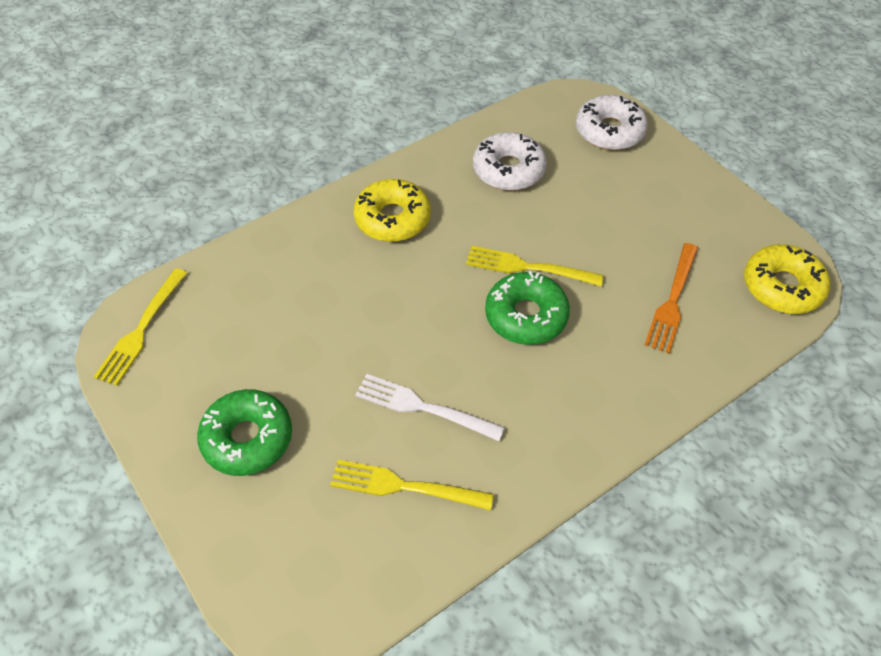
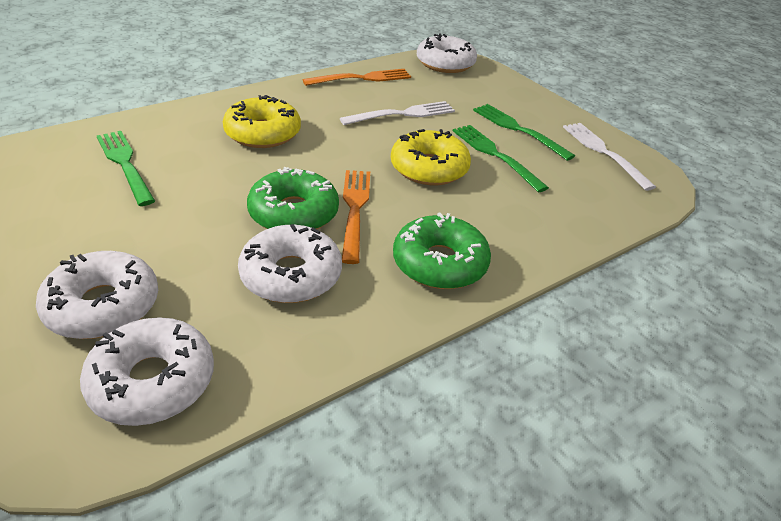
green fork: none = 0 -> [97,131,155,206] [453,125,549,192] [473,104,575,161] = 3
orange fork: [645,243,698,353] = 1 -> [303,69,411,86] [342,170,370,264] = 2
white donut: [473,132,547,191] [576,95,648,150] = 2 -> [36,251,158,339] [80,317,214,426] [238,224,342,303] [417,34,477,73] = 4
white fork: [355,374,505,441] = 1 -> [340,101,455,125] [563,123,656,191] = 2
yellow fork: [94,268,187,386] [330,460,494,510] [466,246,604,286] = 3 -> none = 0

